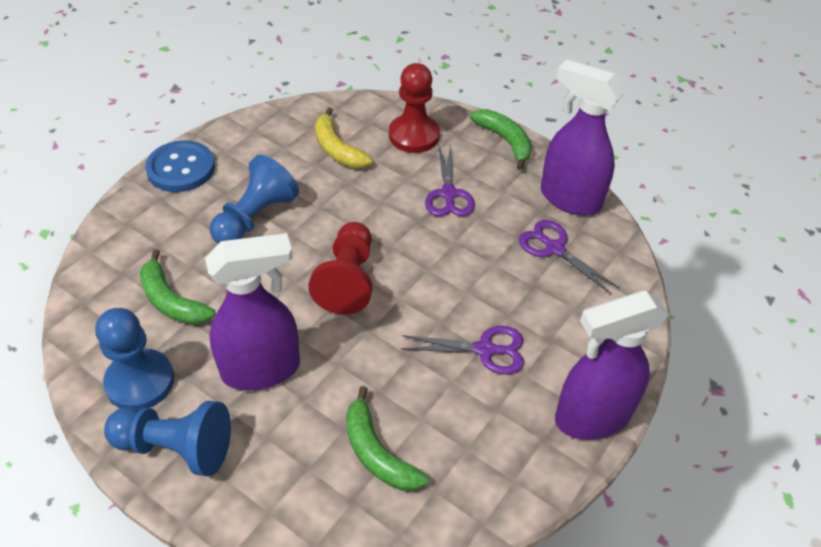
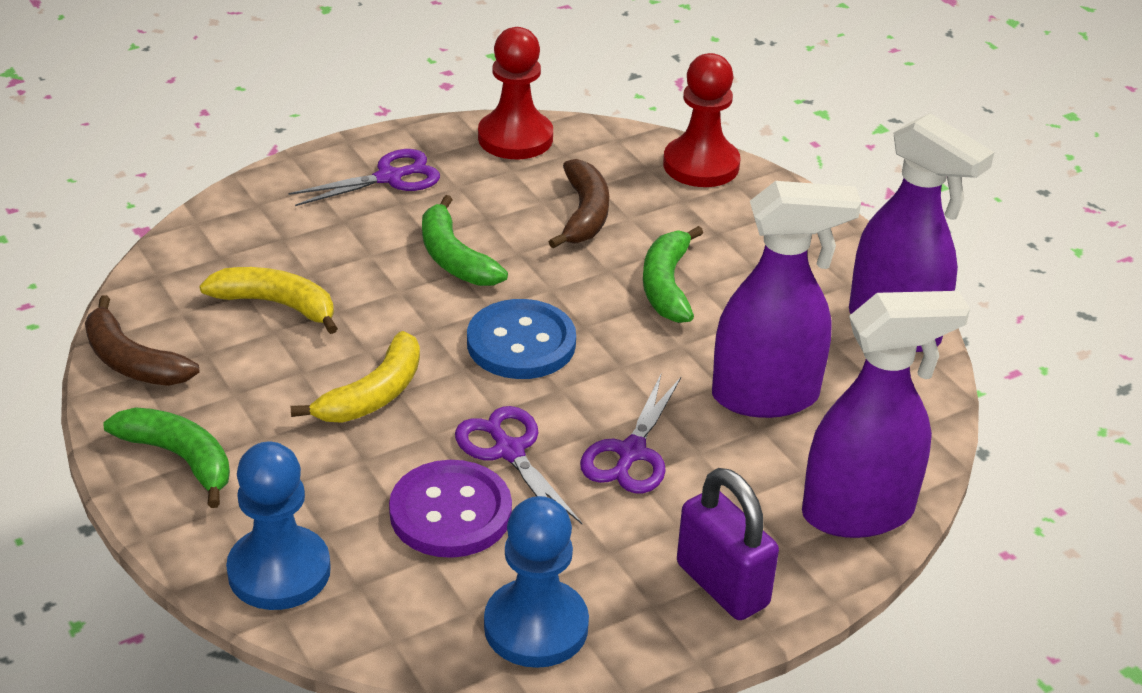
blue pawn: [95,308,174,411] [104,401,231,476] [210,155,299,244] = 3 -> [226,442,331,610] [484,496,589,668] = 2
brown banana: none = 0 -> [85,295,199,386] [548,159,609,249] = 2
purple button: none = 0 -> [389,460,512,558] = 1
purple padlock: none = 0 -> [677,468,779,620] = 1
yellow banana: [315,107,373,168] = 1 -> [199,267,338,334] [291,331,420,423] = 2

